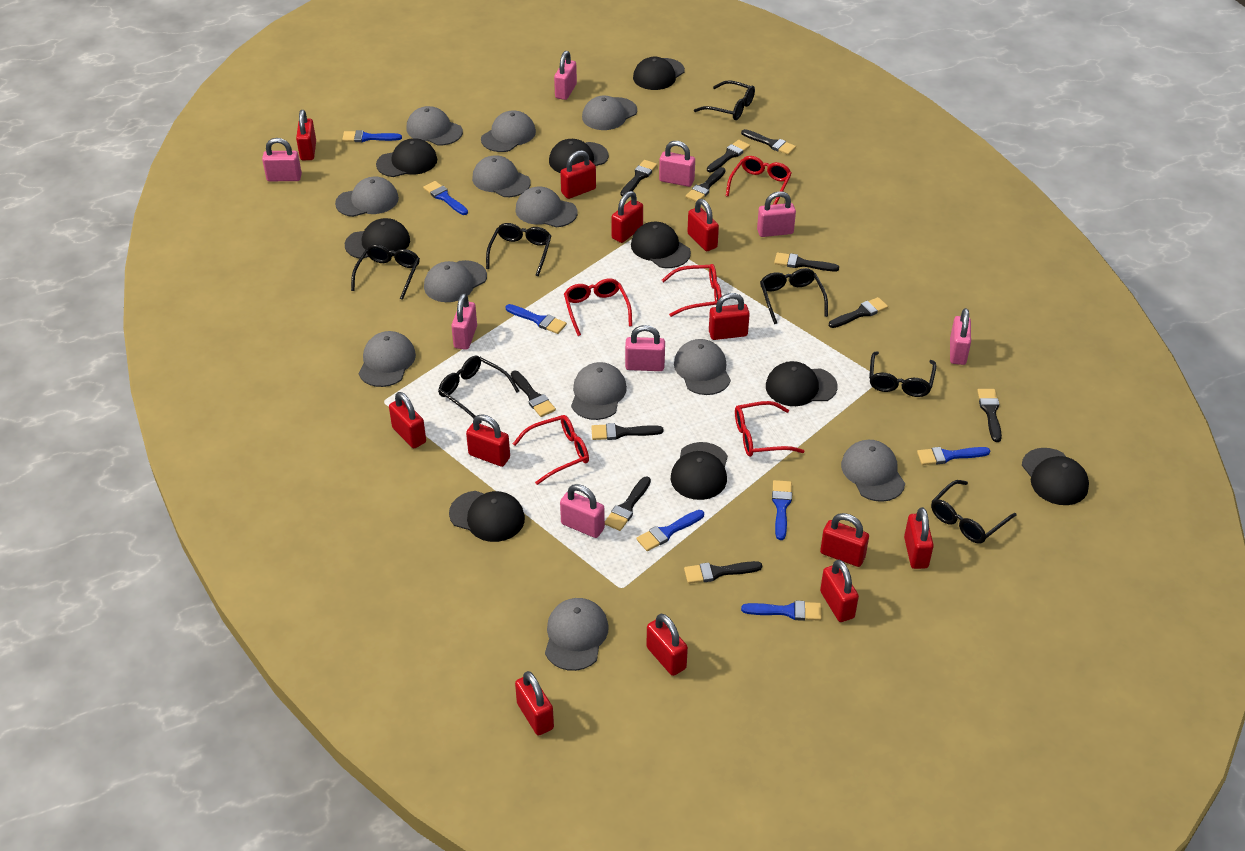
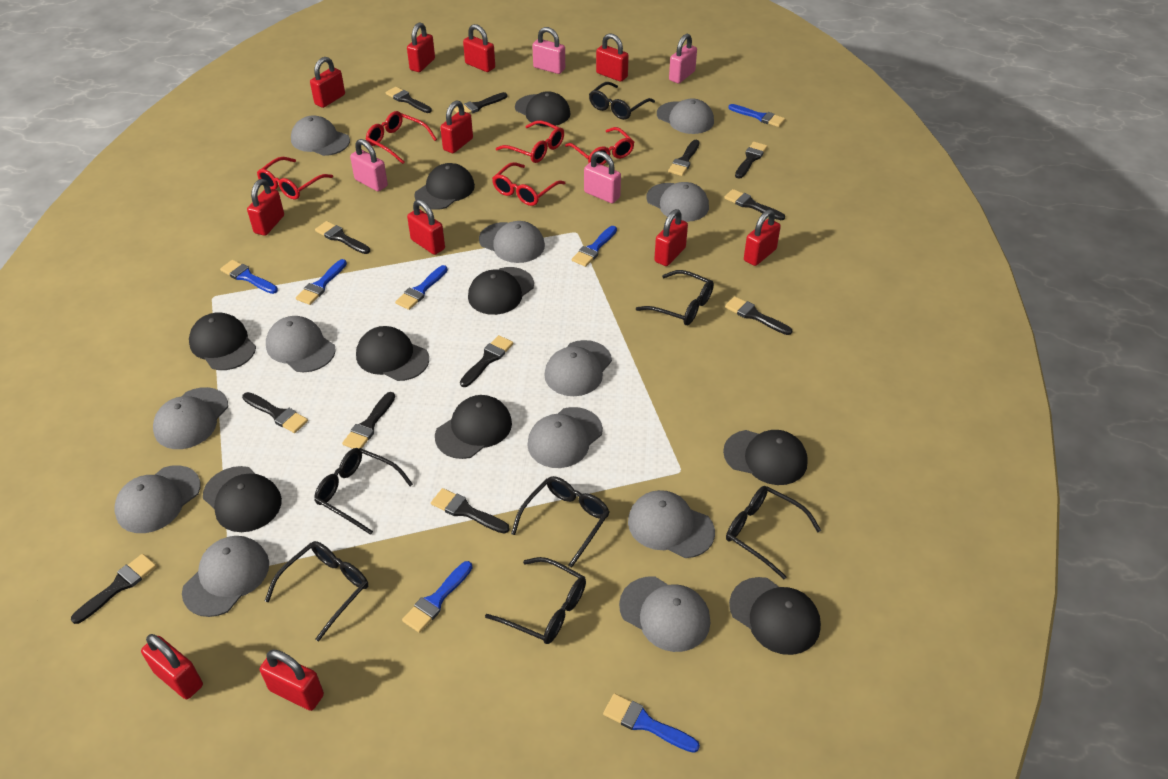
black brush: [511,371,556,417] [591,423,663,440] [605,476,651,531] [621,160,657,196] [684,561,762,584] [686,167,726,202] [707,140,750,172] [741,129,796,155] [774,252,839,271] [829,297,888,328] [977,389,1002,442] = 11 -> [71,554,157,624] [242,392,308,433] [315,221,370,254] [342,392,395,449] [386,87,432,113] [431,488,509,534] [454,92,507,114] [460,335,513,387] [668,140,699,176] [724,189,785,220] [725,296,792,335] [735,142,767,179] = 12
pink padlock: [262,138,302,181] [451,293,477,350] [554,51,577,100] [560,484,605,538] [625,325,665,371] [659,141,695,187] [757,191,796,237] [950,308,971,365] = 8 -> [350,139,388,191] [532,27,565,74] [584,151,621,203] [669,34,697,83] = 4
red padlock: [296,110,316,160] [389,392,426,448] [466,414,510,467] [515,671,554,735] [560,150,596,199] [611,191,643,243] [646,614,688,676] [687,199,719,251] [709,293,750,340] [820,513,869,567] [820,560,859,622] [904,507,934,569] = 12 -> [141,634,203,699] [247,179,284,236] [260,650,324,711] [310,57,345,108] [407,22,435,72] [407,199,445,255] [440,100,473,153] [463,24,495,72] [596,33,629,82] [654,209,688,266] [744,210,781,266] = 11

